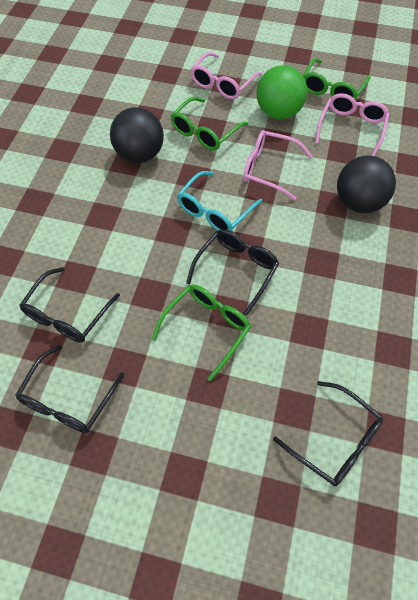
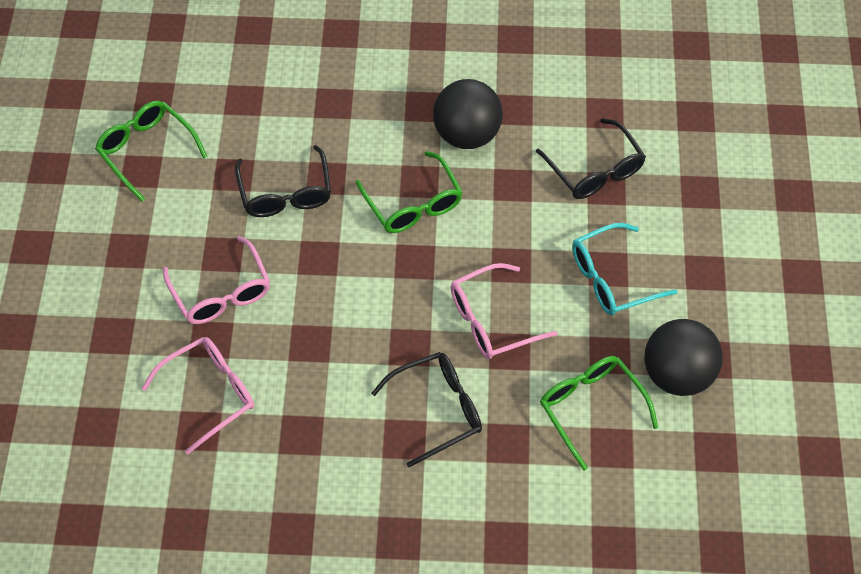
black glasses: [15,345,124,433] [19,267,120,343] [186,229,279,316] [273,381,383,487] = 4 -> [235,145,331,217] [371,352,482,467] [536,118,646,199] = 3
green ball: [257,65,307,119] = 1 -> none = 0

